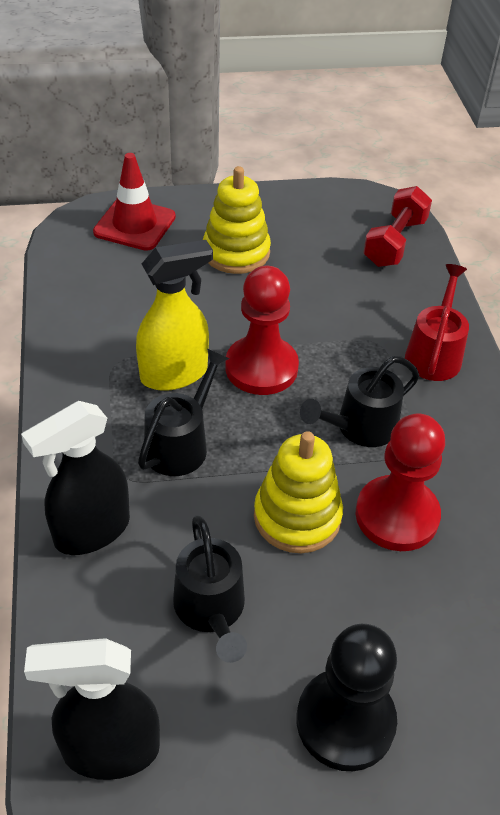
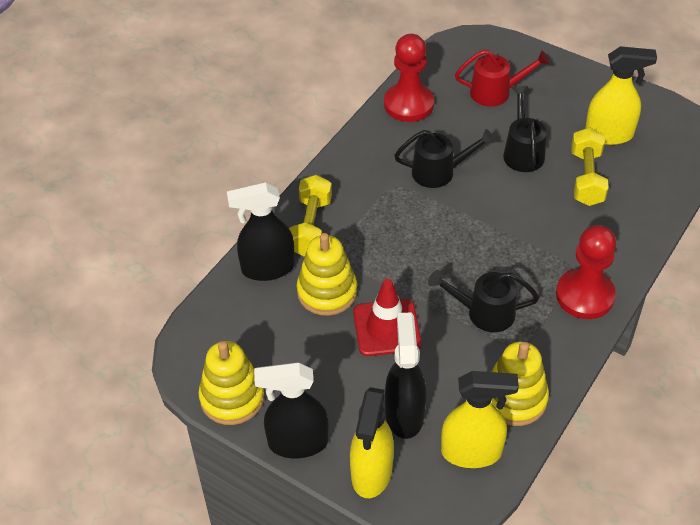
black pawn: [297,624,397,771] = 1 -> none = 0
black spray bottle: [21,401,130,555] [24,638,160,780] = 2 -> [227,182,295,281] [254,362,329,458] [385,313,426,439] = 3
red dumbbell: [363,186,432,267] = 1 -> none = 0
yellow dumbbell: none = 0 -> [290,175,332,257] [571,127,609,206] = 2
yellow spray bottle: [136,240,213,391] = 1 -> [350,387,394,498] [441,371,519,468] [585,46,657,145] = 3
yellow stacking toy: [203,166,271,274] [254,431,343,553] = 2 -> [198,341,264,425] [297,233,357,316] [491,342,549,426] = 3

